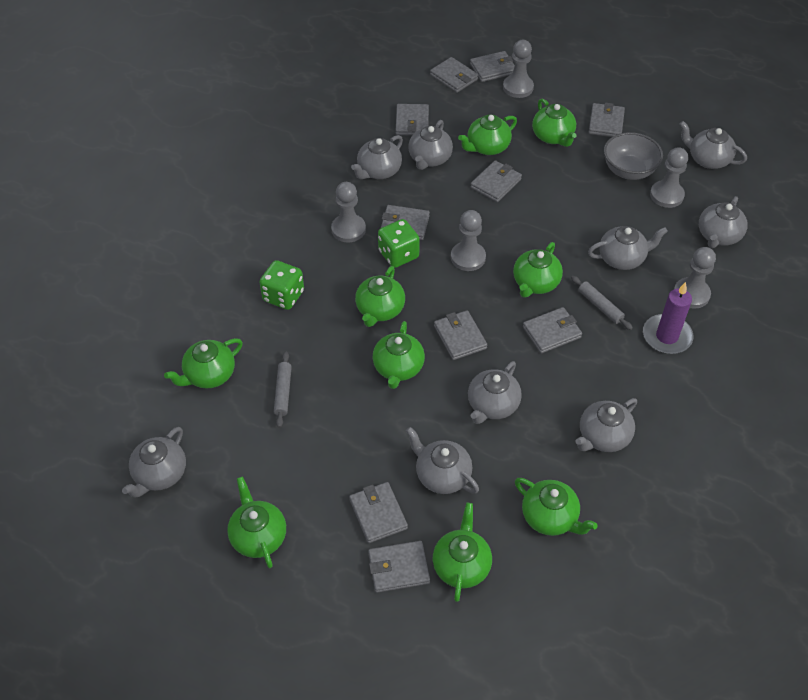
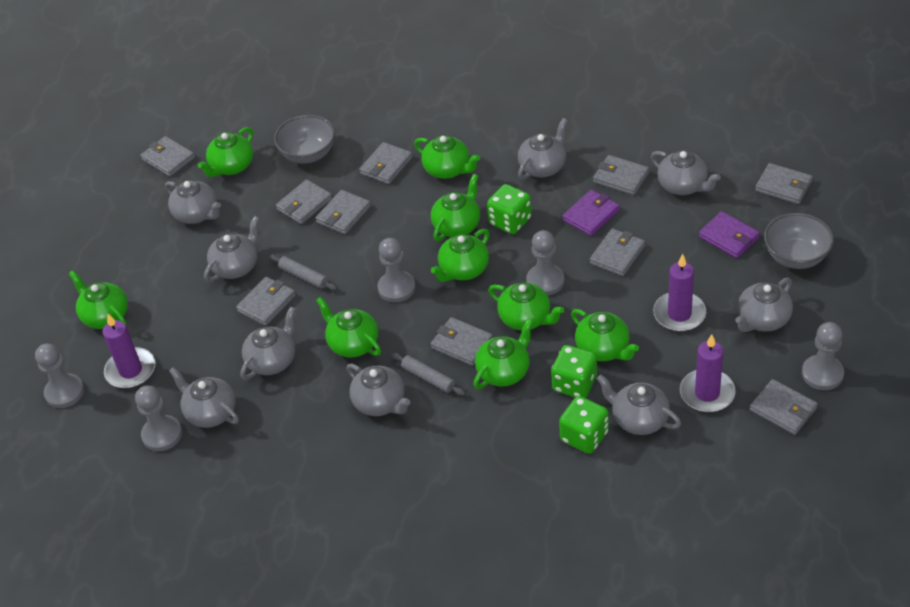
green dice: [259,260,304,310] [378,219,420,268] = 2 -> [487,184,532,234] [551,345,597,398] [559,396,609,454] = 3
grey bowl: [604,132,663,180] = 1 -> [274,115,335,164] [764,213,834,269] = 2
purple candle: [643,282,693,354] = 1 -> [103,314,156,389] [653,254,706,332] [680,334,736,412] = 3
purple wallet: none = 0 -> [563,190,620,236] [699,211,760,258] = 2

